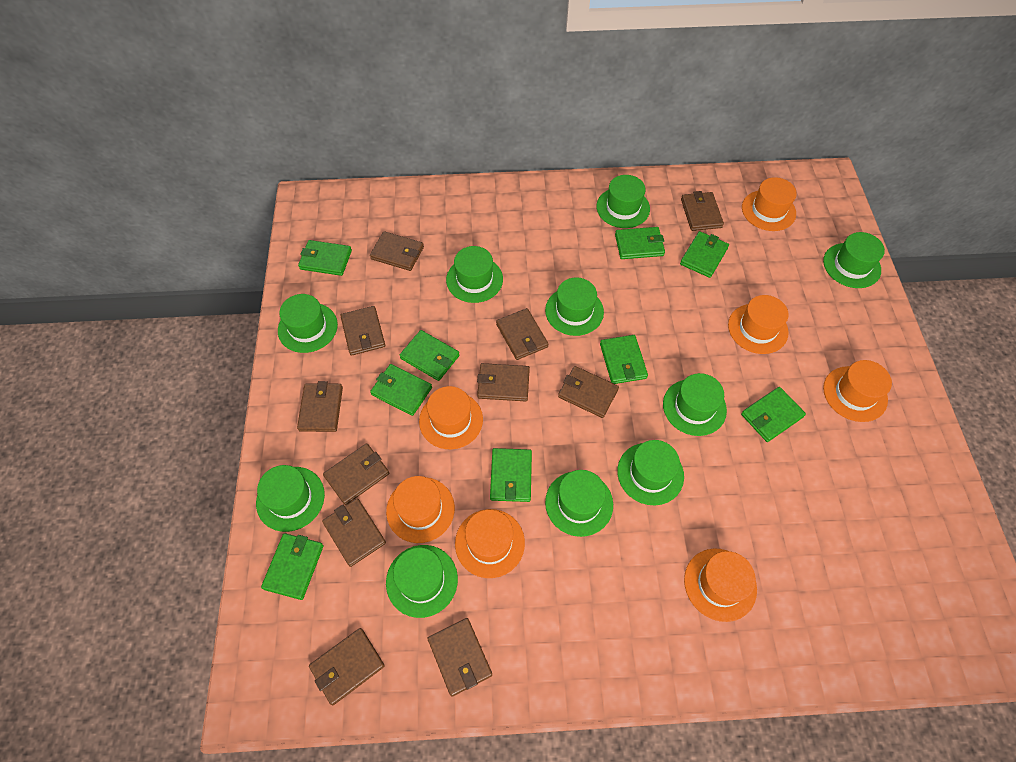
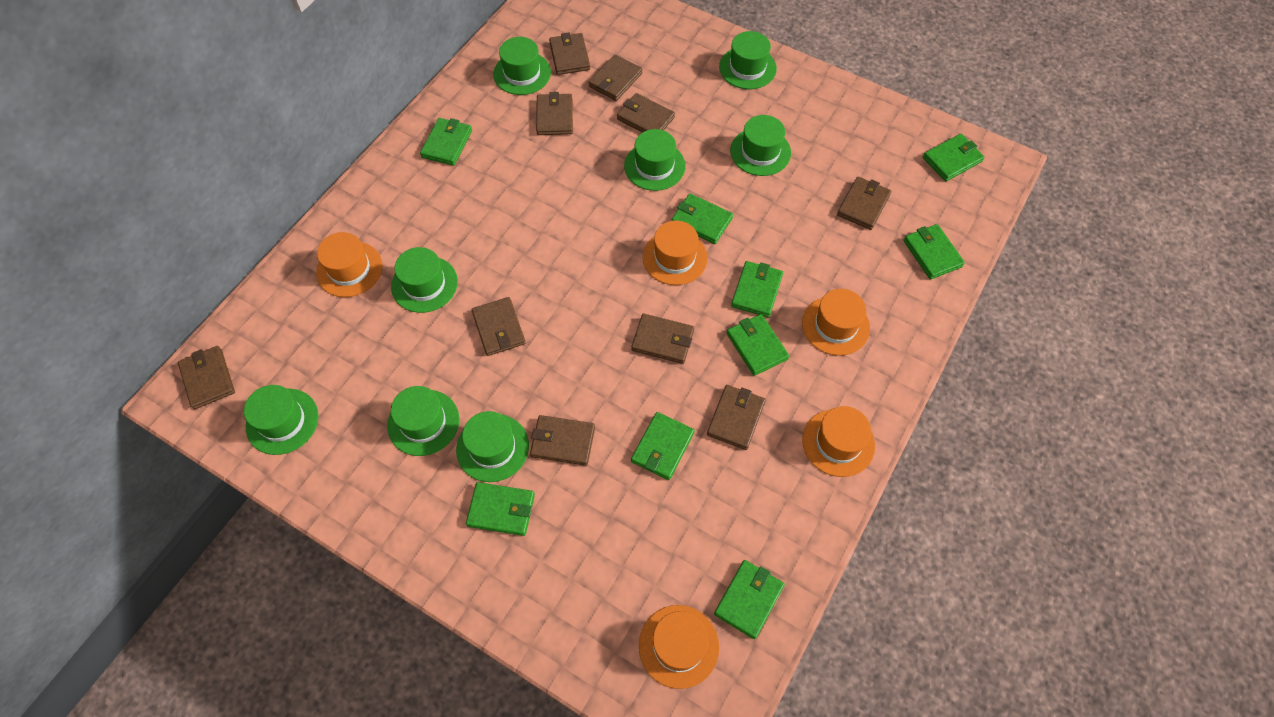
brown wallet: [297,381,343,432] [309,628,385,705] [322,498,386,567] [323,443,389,505] [340,306,385,356] [370,231,424,271] [427,618,492,696] [477,363,530,401] [496,308,548,360] [558,366,619,418] [681,191,724,231] = 11 -> [178,346,235,409] [472,297,526,356] [530,415,595,466] [536,92,573,135] [549,33,590,75] [588,54,642,101] [617,93,675,133] [631,314,694,364] [707,385,766,450] [837,177,891,230] = 10
green hat: [256,465,325,532] [278,294,338,353] [386,545,458,618] [446,246,503,303] [545,277,604,336] [545,470,613,537] [596,175,650,228] [617,440,684,505] [663,373,727,436] [823,232,885,288] = 10 -> [244,385,319,455] [387,386,459,456] [391,247,458,313] [456,411,529,482] [493,37,551,95] [624,129,686,191] [719,31,777,89] [730,115,791,176] = 8
orange hat: [386,476,455,543] [419,386,483,449] [455,509,525,578] [684,549,757,622] [728,295,789,354] [742,177,797,231] [823,360,892,422] = 7 -> [316,232,382,297] [639,605,719,689] [643,220,708,285] [802,289,870,356] [802,406,875,477] = 5

